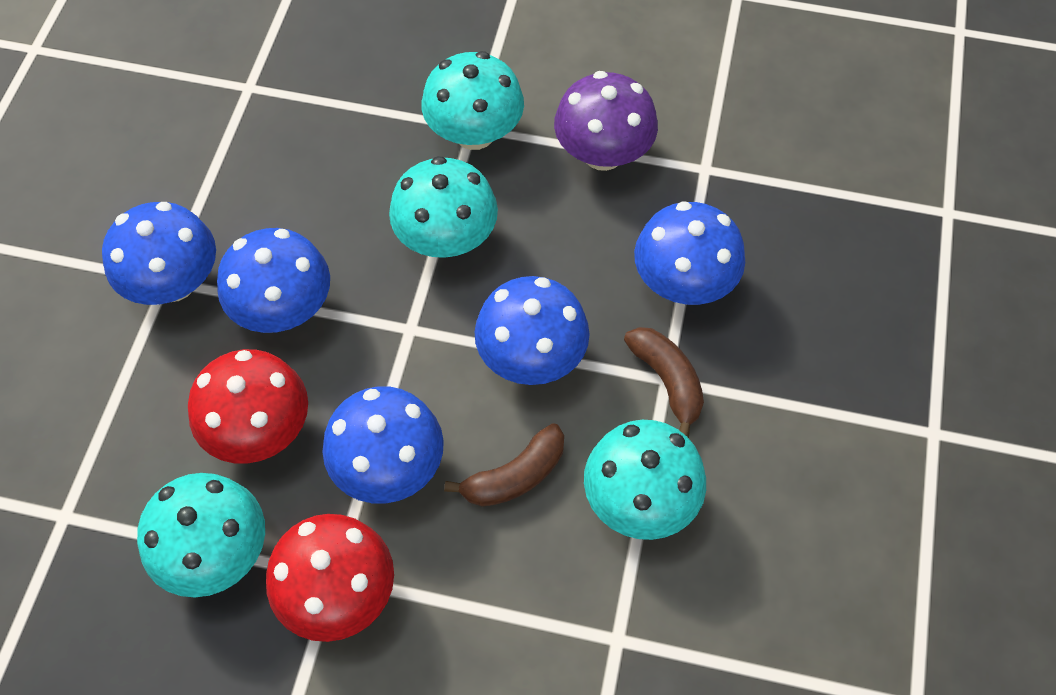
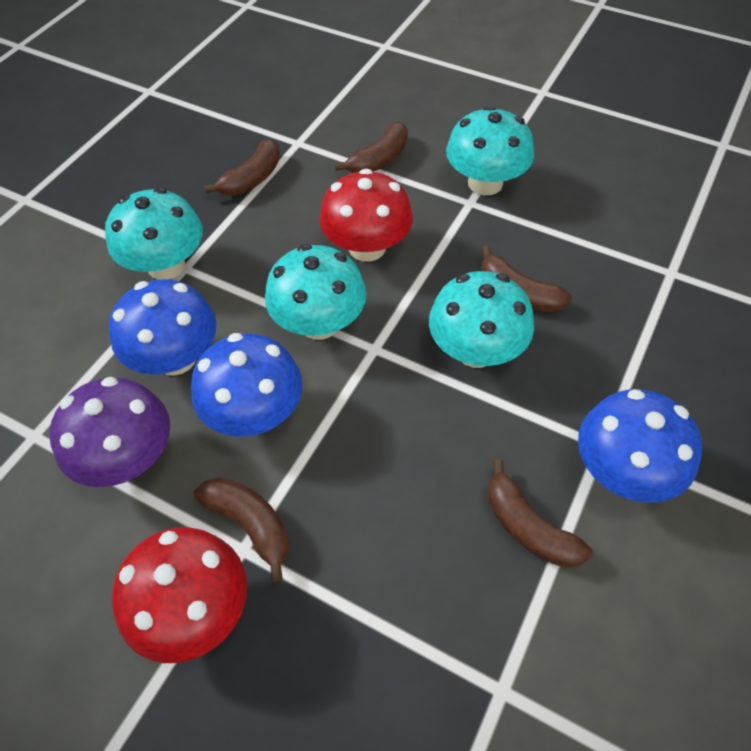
blue mushroom: [102,202,216,305] [217,228,330,333] [322,386,444,504] [475,276,590,385] [634,201,745,305] = 5 -> [109,279,216,376] [191,333,302,437] [578,389,702,503] = 3
brown banana: [444,423,564,507] [624,327,704,438] = 2 -> [193,477,290,582] [204,139,280,196] [335,121,408,173] [481,245,572,313] [488,459,592,568] = 5

